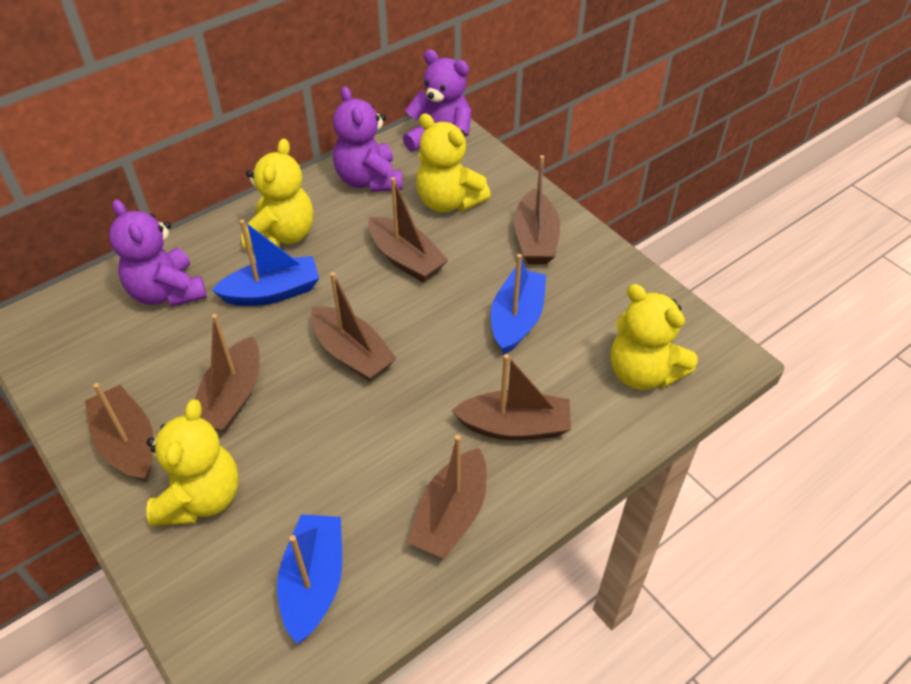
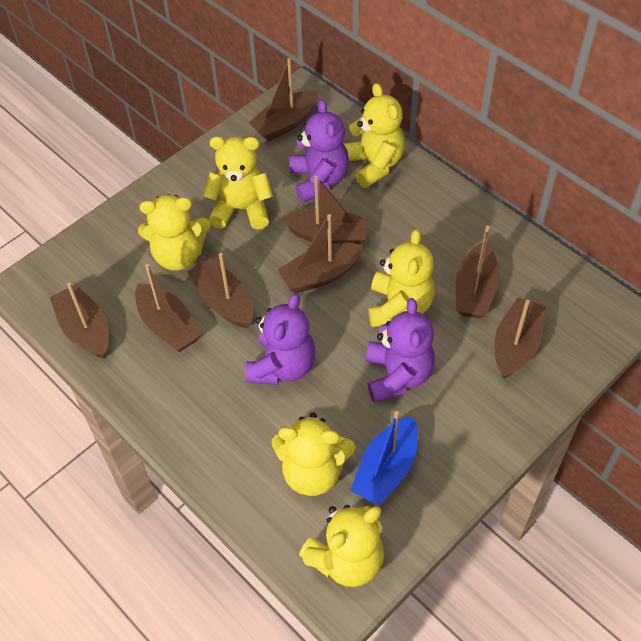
blue boat: [212,219,319,306] [277,514,342,644] [491,254,546,355] = 3 -> [350,411,418,506] = 1
brown boat: [85,383,153,483] [195,314,260,433] [311,272,397,382] [368,177,448,282] [408,435,487,559] [451,354,571,440] [514,155,560,264] = 7 -> [50,283,109,359] [135,264,202,352] [187,253,253,328] [249,58,318,142] [278,214,364,293] [281,176,370,245] [456,225,500,319] [494,297,546,379] = 8
yellow teddy bear: [146,399,239,526] [242,138,313,250] [416,114,491,212] [611,284,698,390] = 4 -> [138,194,210,271] [203,136,273,229] [272,412,355,496] [299,505,384,587] [344,83,405,188] [369,229,435,328] = 6

